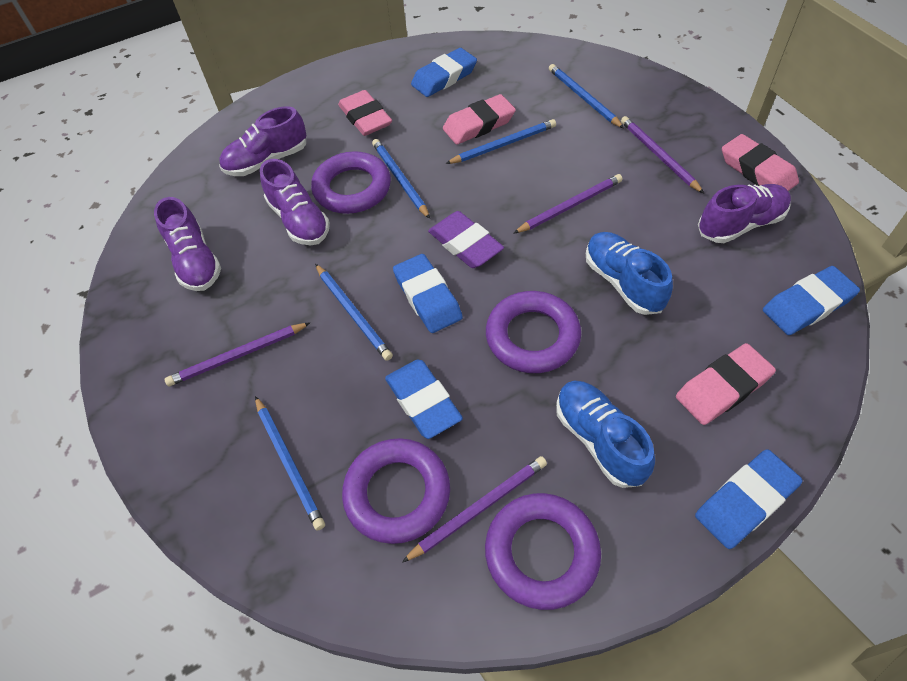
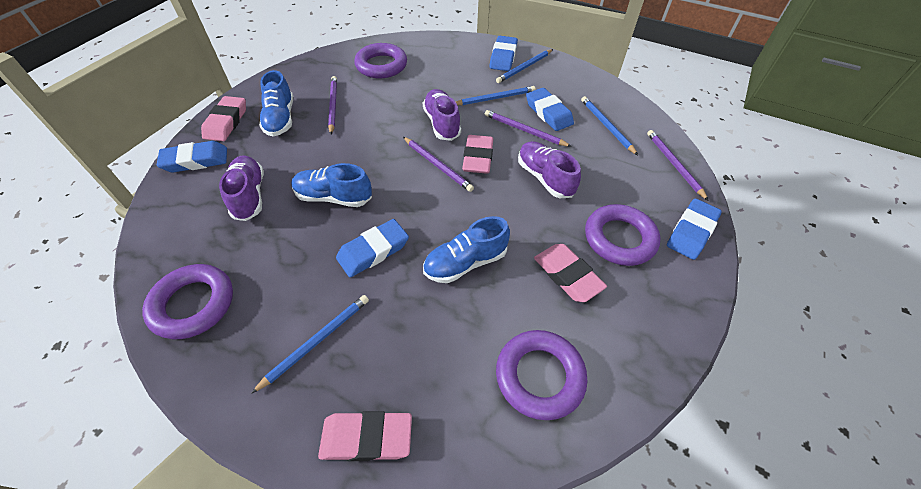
blue pencil: [255,396,325,531] [315,264,393,361] [372,139,430,219] [445,119,556,164] [549,64,624,128] = 5 -> [251,295,369,394] [456,86,536,105] [496,49,553,83] [581,96,638,155] = 4
blue shoe: [556,380,655,488] [586,232,673,315] = 2 -> [259,70,293,137] [291,163,372,207] [423,216,510,283] = 3
purple eraser: [428,211,504,268] = 1 -> none = 0
purple shoe: [154,197,221,291] [219,106,307,176] [260,159,330,245] [698,184,791,243] = 4 -> [219,156,264,221] [423,89,461,141] [518,141,581,198] = 3

